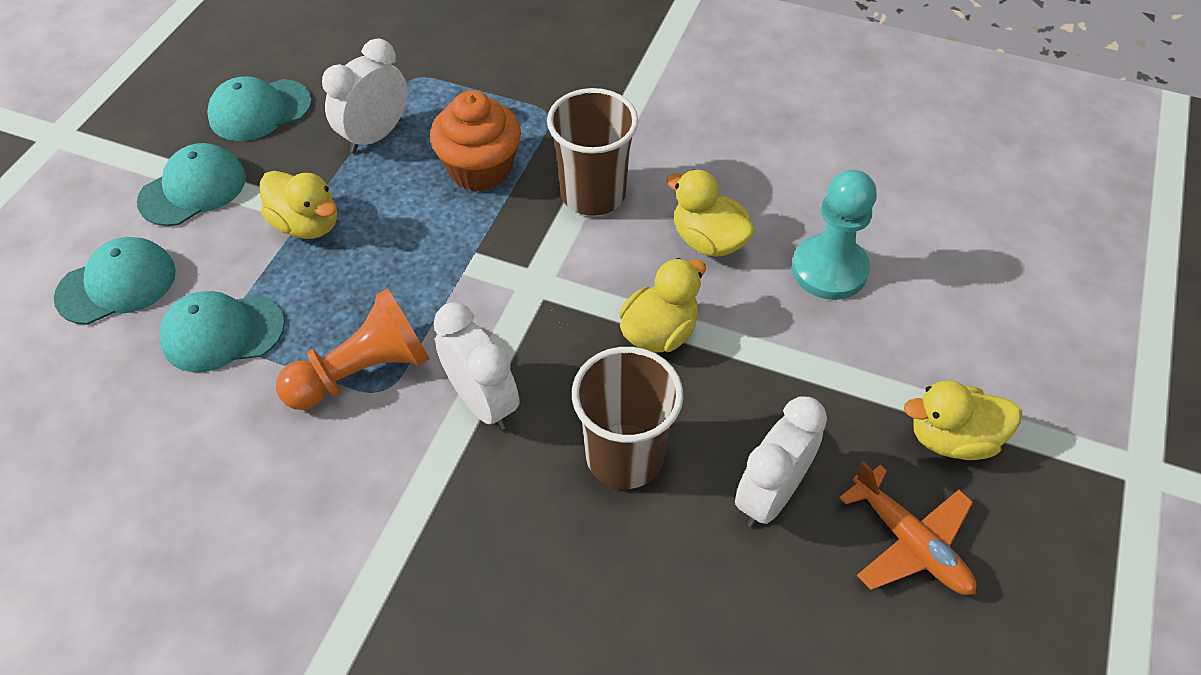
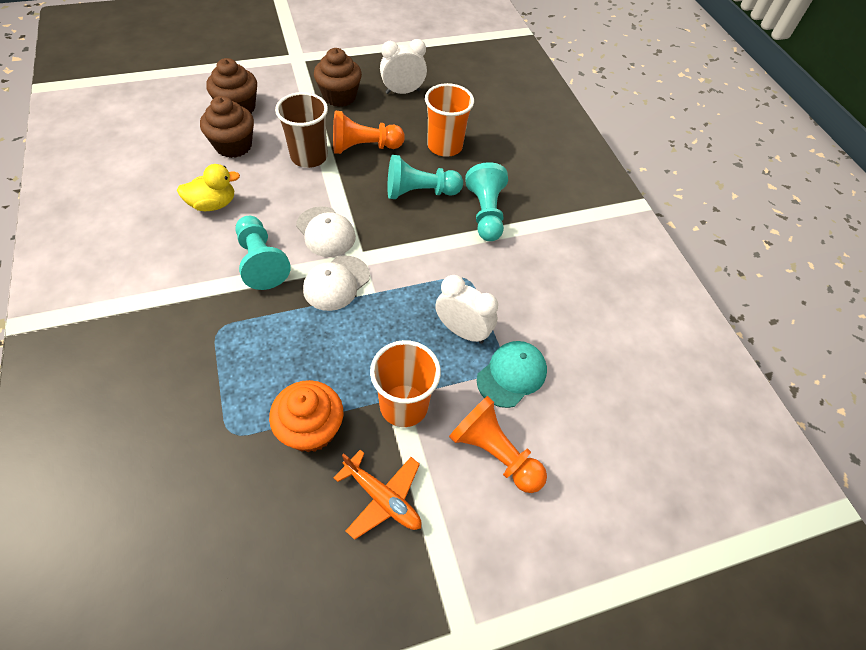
brown cup: [547,88,638,216] [572,347,684,489] = 2 -> [275,92,328,168] = 1
brown cupcake: none = 0 -> [200,96,254,158] [206,58,257,114] [314,48,362,107] = 3
orange cup: none = 0 -> [370,340,441,427] [425,83,474,157] = 2
orange pawn: [276,288,430,410] = 1 -> [333,111,405,154] [449,396,547,493] = 2
turquoise cap: [54,237,176,325] [137,143,246,226] [159,291,285,372] [207,76,312,141] = 4 -> [477,341,547,408] = 1
turquoise pawn: [792,170,877,300] = 1 -> [235,216,291,290] [387,155,463,199] [465,162,508,241] = 3
white cap: none = 0 -> [296,206,356,257] [303,256,370,311] = 2
white clock: [322,38,408,153] [434,303,520,430] [735,396,827,527] = 3 -> [380,39,427,94] [435,275,498,344] = 2
yellow duck: [260,171,337,239] [619,258,706,352] [666,169,755,257] [904,380,1022,460] = 4 -> [177,164,240,211] = 1

